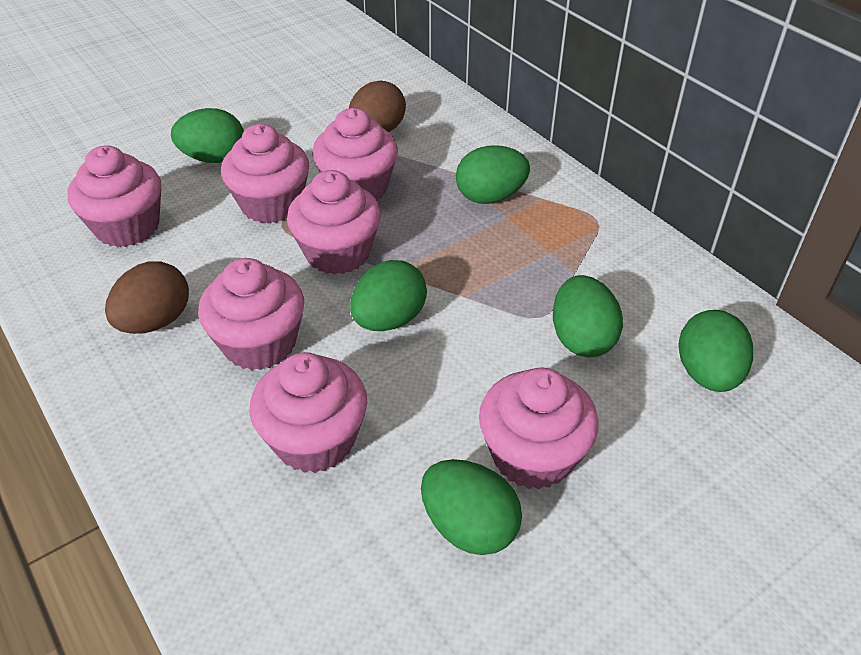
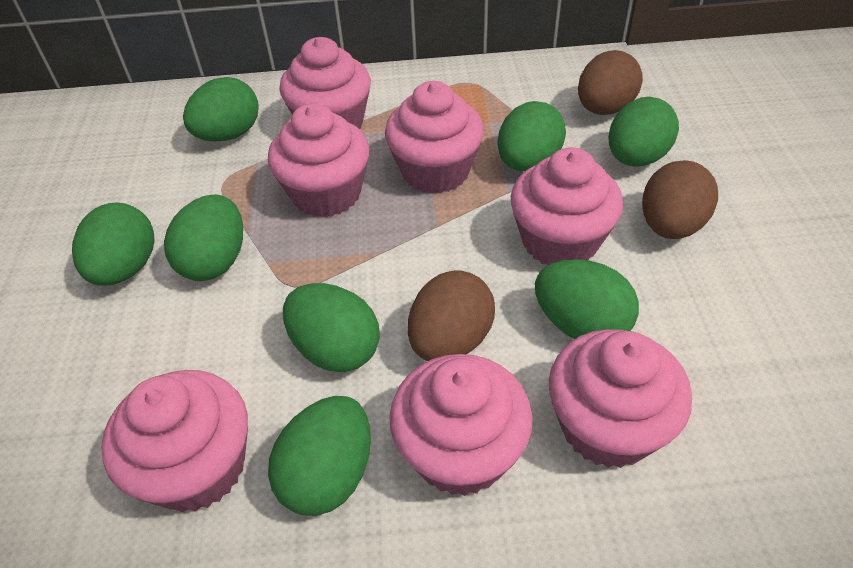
brown egg: [105,262,189,334] [349,81,406,132] = 2 -> [408,270,495,361] [578,50,643,115] [642,160,718,239] = 3
green egg: [171,108,244,163] [350,260,427,331] [421,459,522,555] [456,145,530,204] [553,275,623,357] [678,310,753,392] = 6 -> [72,202,154,286] [164,195,243,281] [183,77,259,141] [268,396,371,516] [283,283,380,372] [497,101,566,171] [535,259,639,339] [609,97,679,167] = 8

